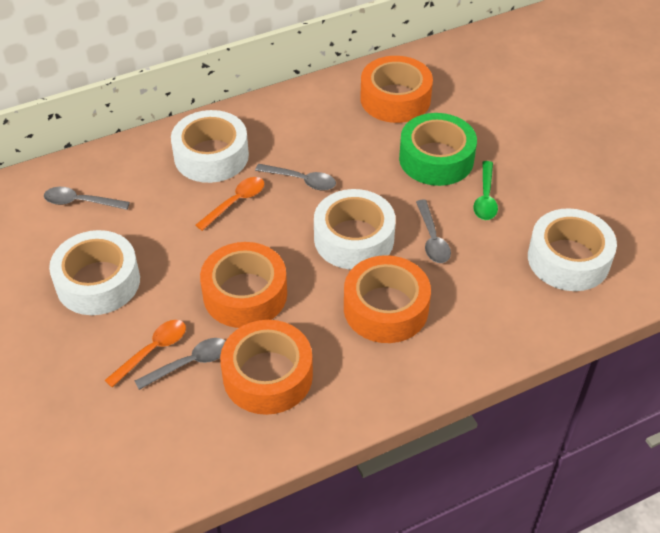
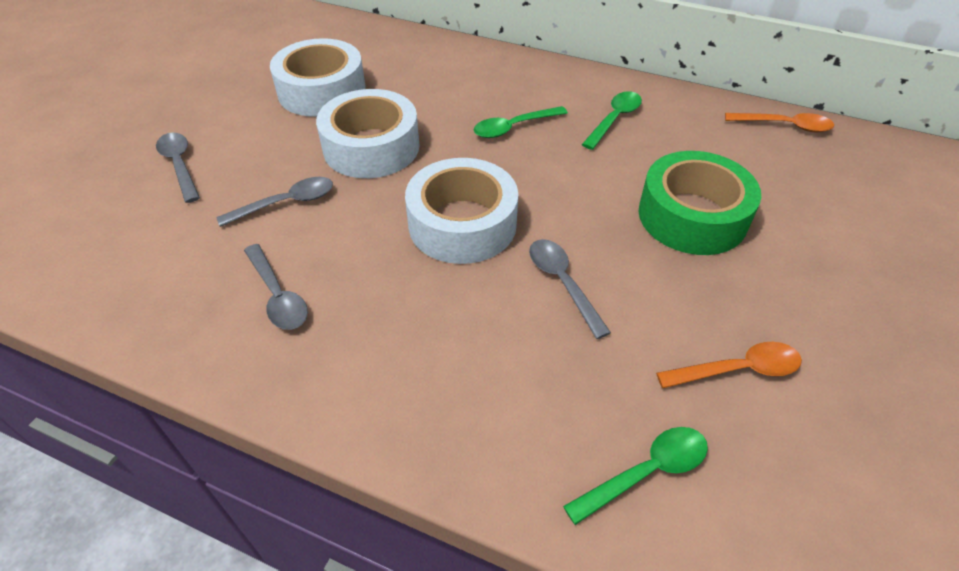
green spoon: [473,161,498,220] = 1 -> [474,106,568,138] [563,427,708,525] [582,91,642,150] = 3
orange tape: [200,242,287,328] [220,320,313,415] [344,255,431,343] [360,56,433,123] = 4 -> none = 0
white tape: [49,230,140,315] [171,110,249,183] [314,189,396,270] [528,208,617,291] = 4 -> [270,38,366,117] [316,89,420,178] [405,158,518,264] = 3

